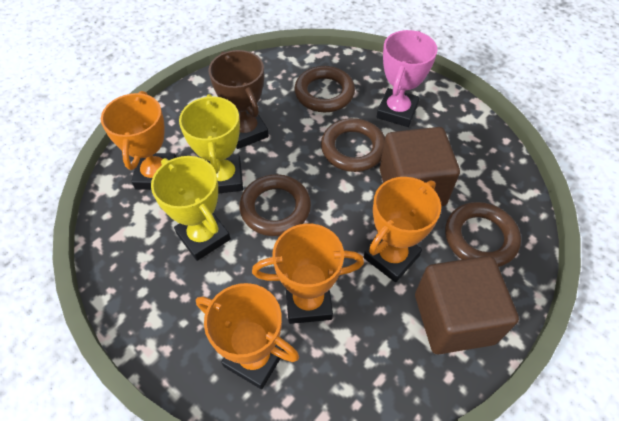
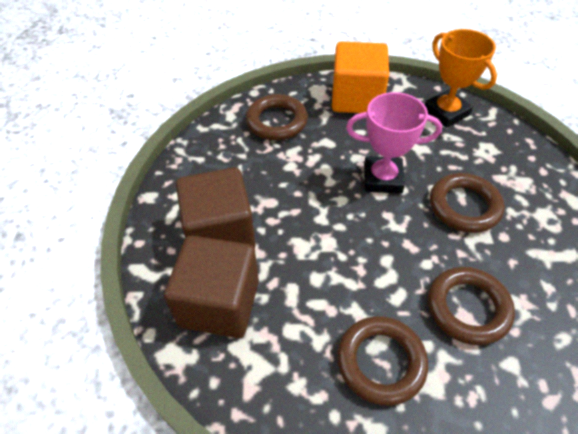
brown trophy: [208,50,269,149] = 1 -> none = 0
orange cube: none = 0 -> [332,41,389,113] = 1
orange trophy: [101,91,176,190] [196,283,299,389] [252,224,364,324] [364,177,441,282] = 4 -> [425,29,497,128] = 1
yellow trophy: [151,156,231,261] [179,94,243,194] = 2 -> none = 0

